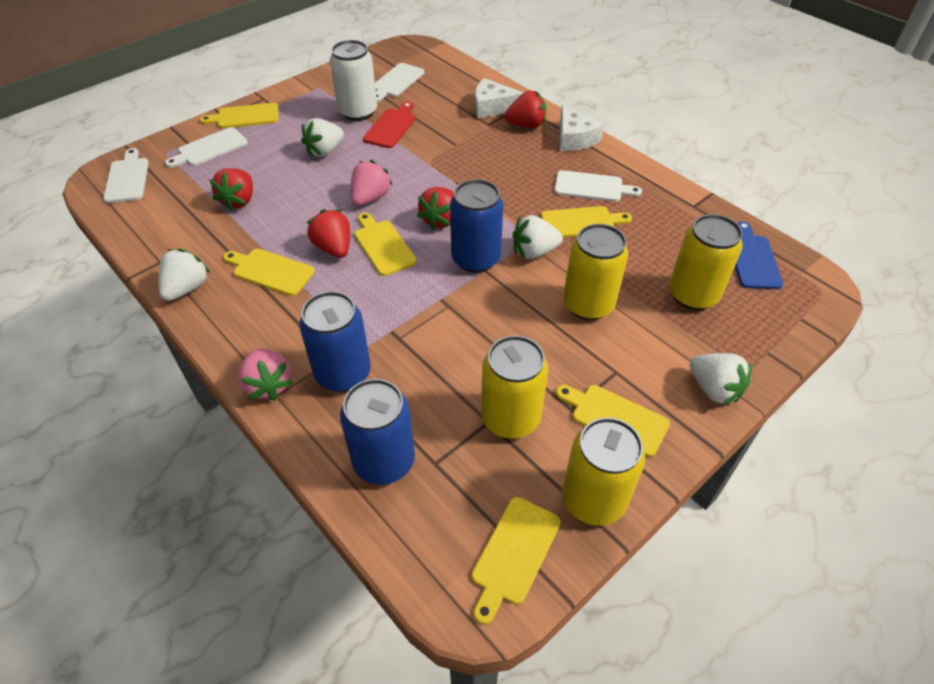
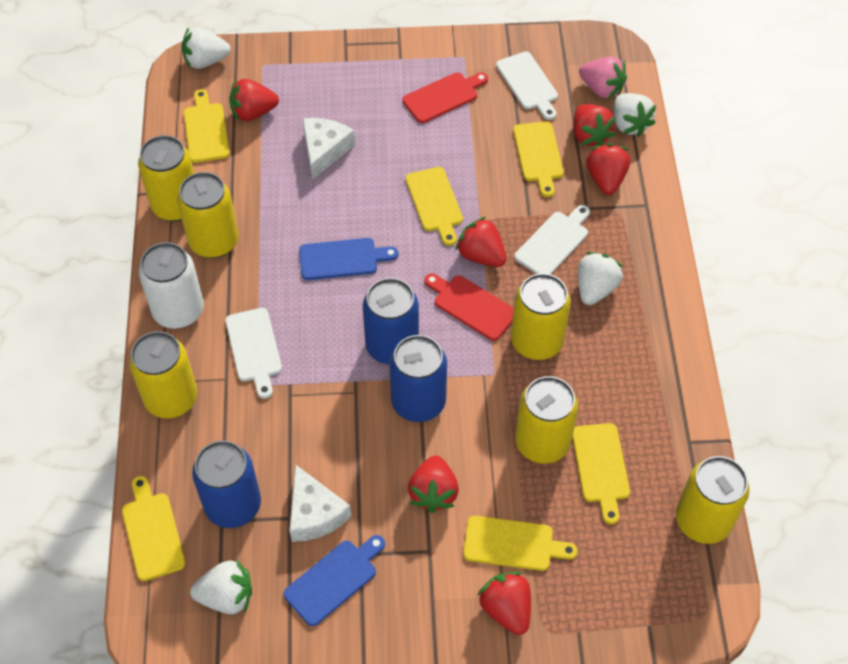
blue cutting board: [735,221,783,289] = 1 -> [283,535,385,626] [299,238,399,280] = 2
pink strawberry: [238,348,293,400] [351,160,392,206] = 2 -> [579,56,627,99] = 1
red cutting board: [363,102,416,148] = 1 -> [402,72,488,123] [424,273,514,341] = 2
red strawberry: [209,168,253,211] [306,209,350,258] [417,187,454,230] [504,90,546,128] = 4 -> [229,79,279,121] [408,455,459,513] [455,217,507,267] [477,572,531,635] [573,104,616,146] [587,144,630,195] = 6
white cutting board: [103,148,149,203] [165,127,248,168] [375,63,424,102] [554,170,642,202] = 4 -> [225,308,282,399] [496,52,558,120] [514,205,590,274] = 3
yellow can: [481,335,548,439] [562,417,645,526] [563,224,628,320] [669,214,743,310] = 4 -> [129,331,198,418] [138,135,194,221] [177,172,239,258] [511,273,571,360] [515,376,578,464] [676,456,750,544] = 6

